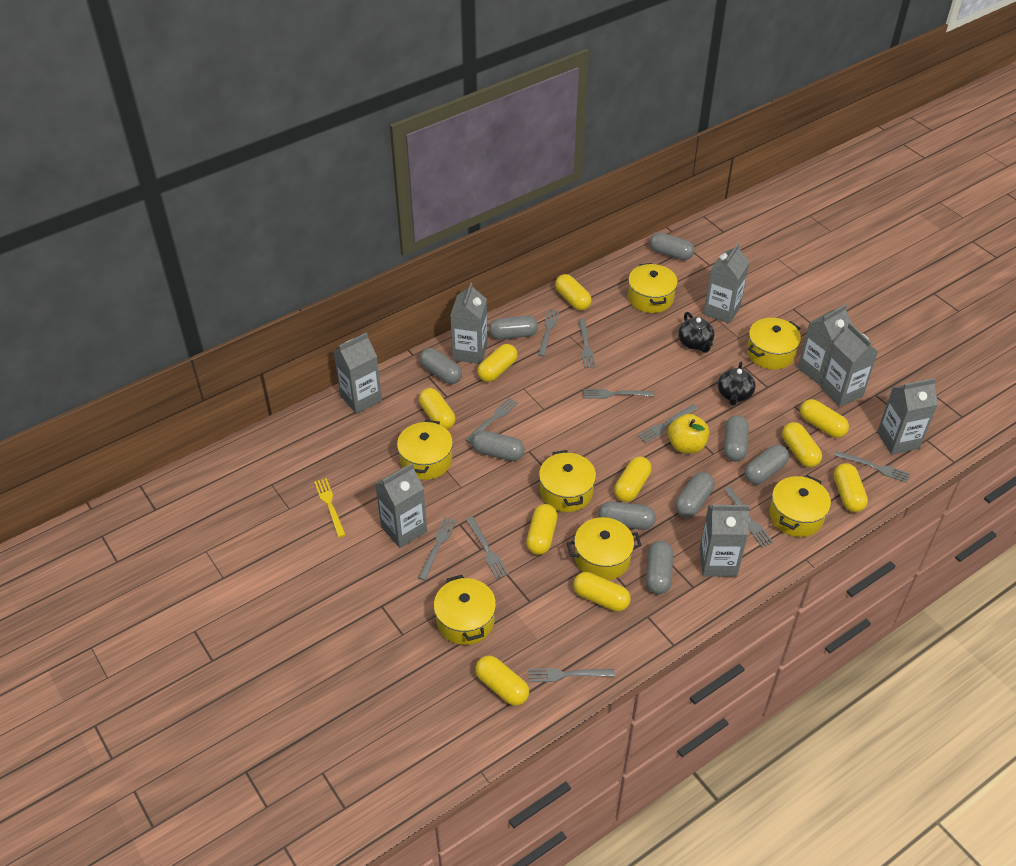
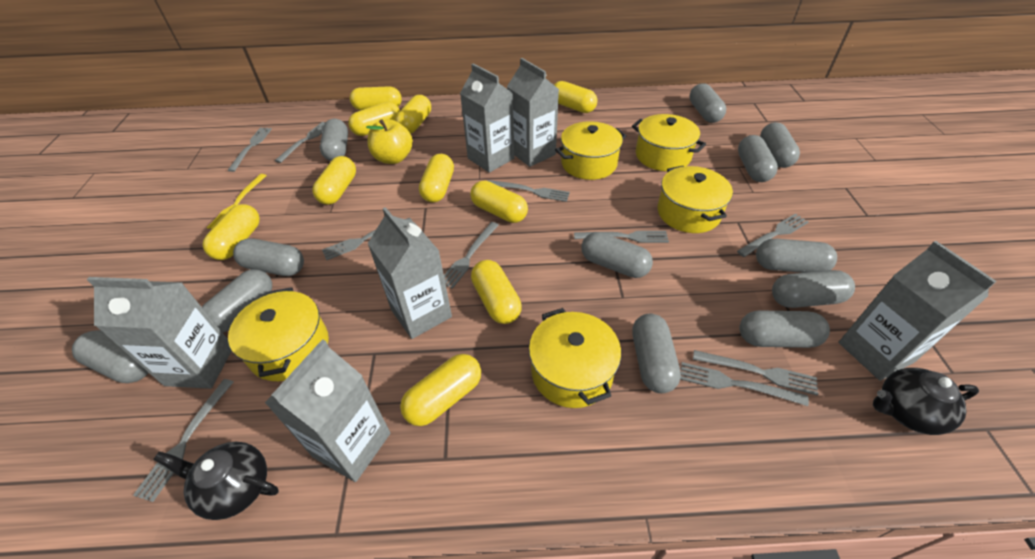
grey capsule: [420,348,462,384] [471,431,525,461] [489,315,538,340] [598,502,656,530] [646,541,673,594] [650,232,694,260] [675,472,714,517] [724,415,749,461] [745,445,789,484] = 9 -> [72,330,148,383] [202,269,272,332] [233,238,304,276] [320,119,348,161] [581,232,653,278] [632,313,681,393] [689,83,726,123] [738,135,778,182] [739,310,830,348] [756,239,837,273] [760,122,800,168] [772,270,855,308] = 12
grey carton: [333,332,382,414] [375,463,427,548] [450,283,488,364] [699,505,750,577] [703,243,750,324] [798,304,852,385] [821,323,878,407] [877,378,938,455] = 8 -> [87,277,231,389] [265,339,390,482] [367,207,452,339] [460,64,515,173] [507,58,559,167] [838,241,997,381] = 6
yellow pot: [397,420,453,480] [434,575,496,645] [539,450,596,512] [567,517,642,580] [628,263,678,313] [747,318,801,370] [769,475,831,537] = 7 -> [228,287,329,381] [529,308,621,408] [555,121,626,180] [632,114,706,171] [658,166,733,233] = 5

